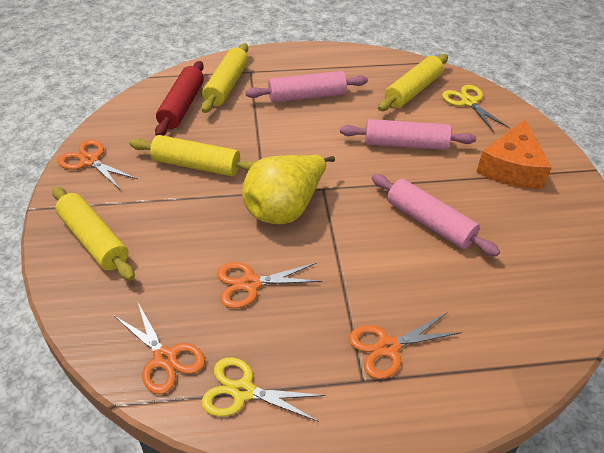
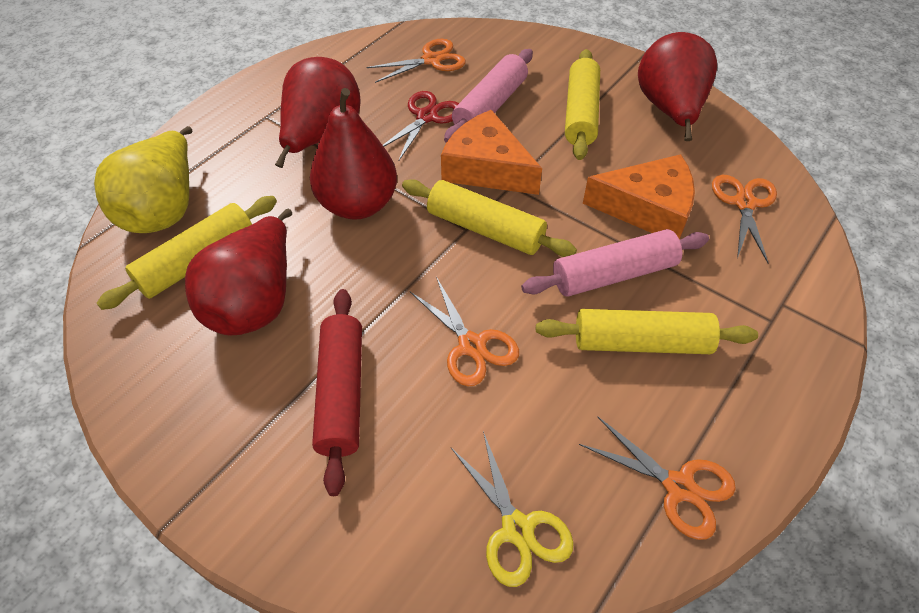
orange cheese: [477,119,552,188] = 1 -> [441,110,542,195] [583,154,695,239] = 2
pink rolling pin: [246,71,368,103] [340,119,476,150] [372,174,500,256] = 3 -> [444,49,533,143] [521,229,709,296] = 2
red pear: none = 0 -> [185,209,292,336] [275,57,361,168] [310,88,397,220] [638,32,717,141] = 4
red scissors: none = 0 -> [383,91,459,162] = 1
yellow scissors: [201,357,325,422] [442,85,510,132] = 2 -> [451,431,574,587] = 1

